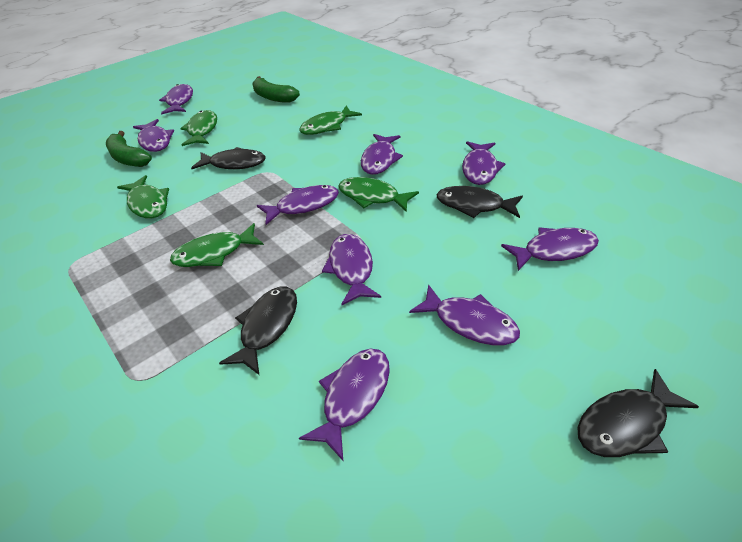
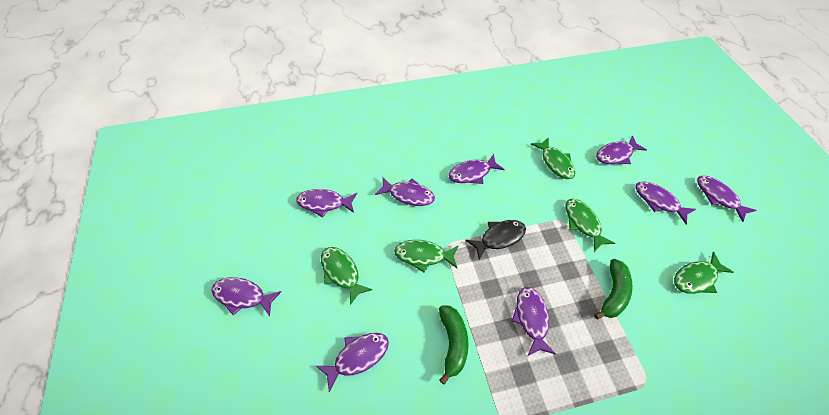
black fish: [191,147,266,169] [219,287,297,375] [436,186,523,218] [577,369,699,457] = 4 -> [466,220,526,260] = 1

